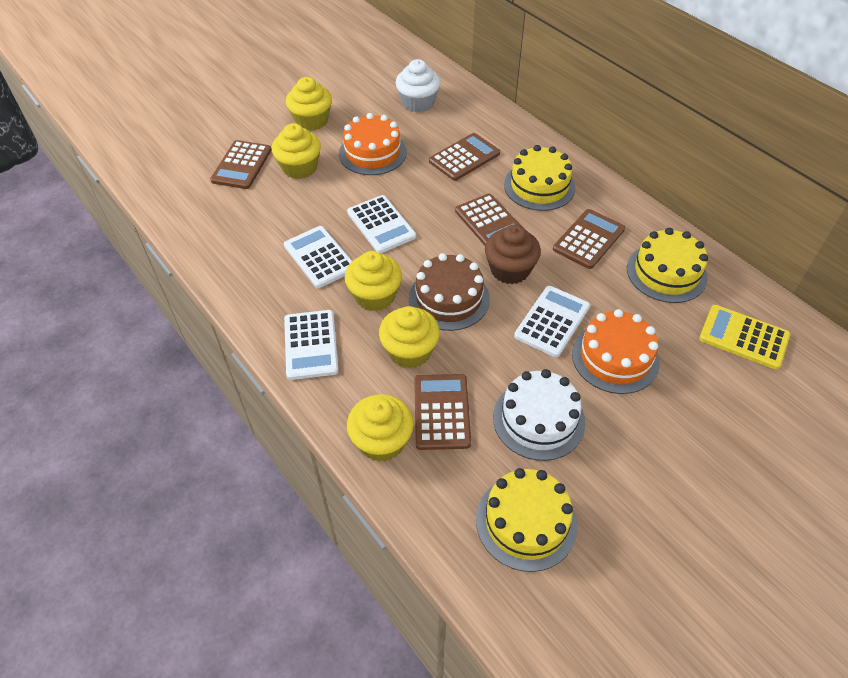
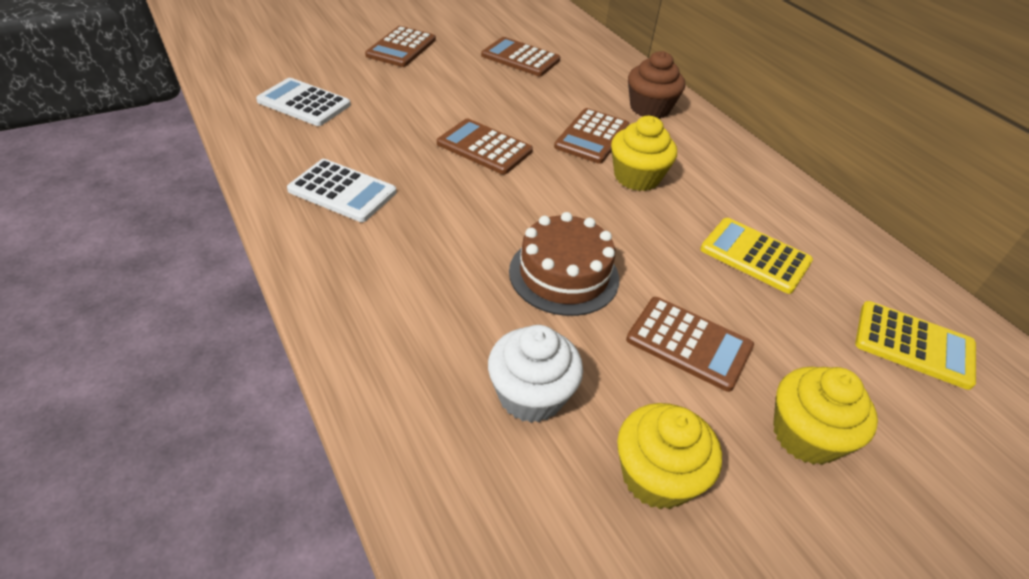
orange cake: [339,113,407,175] [572,309,660,394] = 2 -> none = 0
white cake: [493,369,586,461] = 1 -> none = 0
white calculator: [284,226,352,288] [284,310,339,380] [347,195,416,253] [514,286,590,357] = 4 -> [256,78,351,126] [287,159,396,222] = 2
yellow cake: [476,468,577,572] [504,145,576,211] [627,228,708,303] = 3 -> none = 0
yellow calculator: [699,305,790,370] = 1 -> [700,218,813,294] [855,301,976,390] = 2
yellow cupcake: [272,123,321,179] [286,77,332,131] [345,251,402,311] [347,394,414,462] [379,306,440,368] = 5 -> [611,116,677,191] [617,403,722,510] [773,367,878,465] = 3

